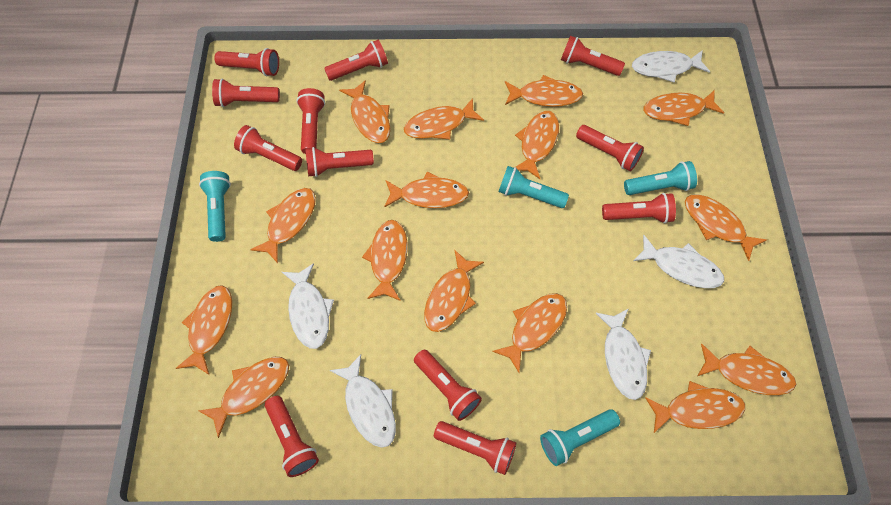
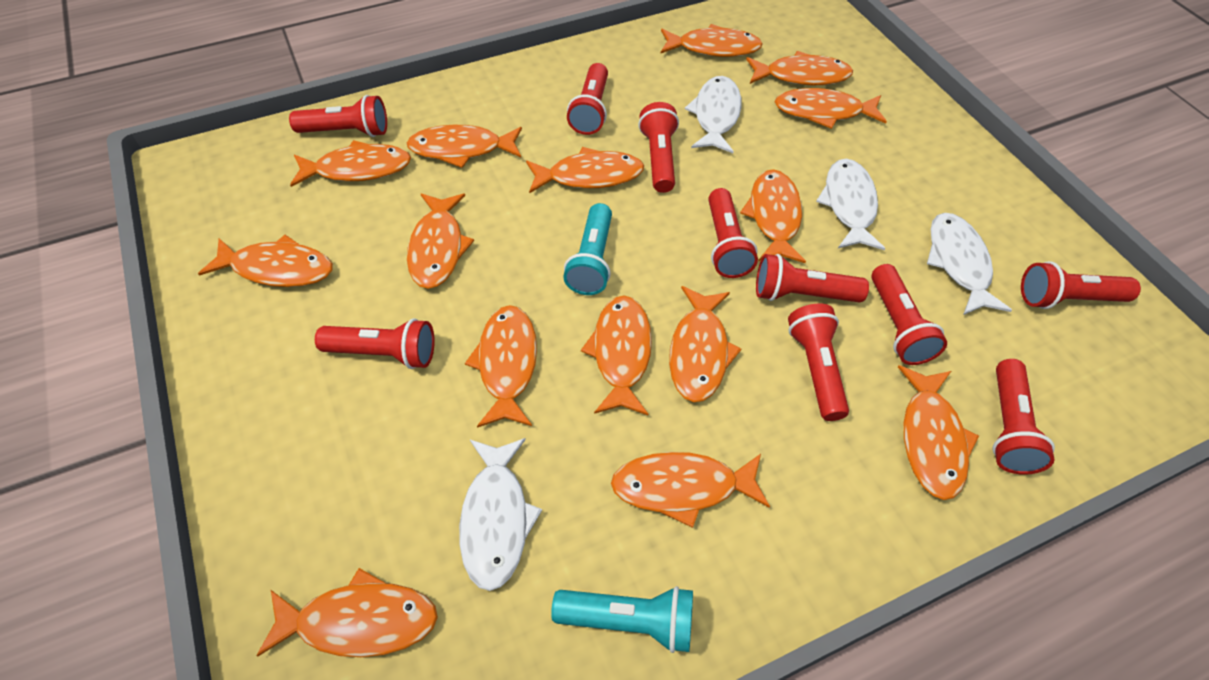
red flashlight: [212,78,280,107] [215,48,279,76] [234,125,302,171] [265,396,319,477] [296,88,325,154] [305,147,374,177] [324,40,388,81] [414,350,482,421] [434,421,516,475] [561,36,625,76] [576,125,644,171] [602,193,676,223] = 12 -> [289,95,387,137] [315,318,435,369] [567,63,608,135] [638,102,679,193] [708,188,758,278] [756,254,869,303] [788,304,849,421] [871,264,947,365] [992,359,1055,475] [1021,261,1141,309] = 10
turquoise flashlight: [199,171,231,242] [498,166,569,208] [540,409,620,466] [624,161,697,195] = 4 -> [551,586,693,653] [563,203,612,295] = 2
white fish: [282,263,334,349] [330,355,396,448] [596,308,651,400] [632,50,710,83] [633,235,724,288] = 5 -> [459,438,542,591] [685,76,742,153] [816,159,885,250] [927,213,1012,315] = 4

